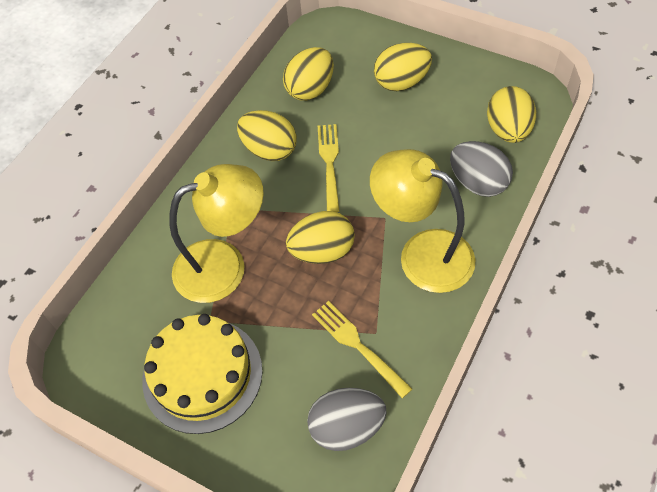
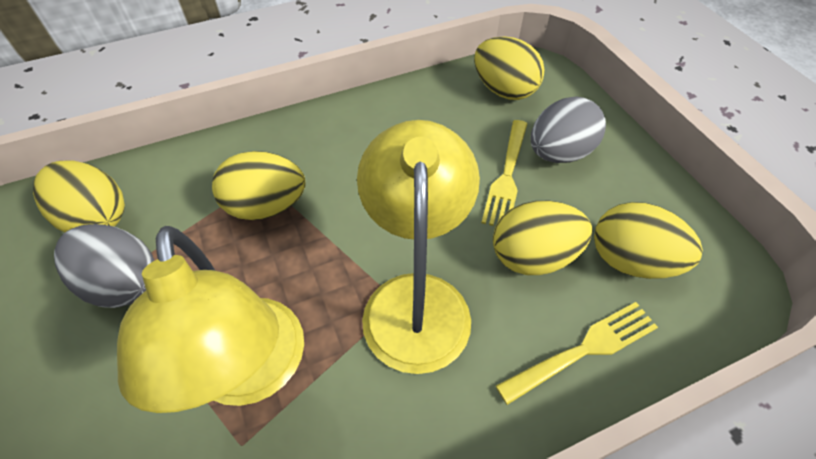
yellow cake: [142,314,263,434] = 1 -> none = 0

